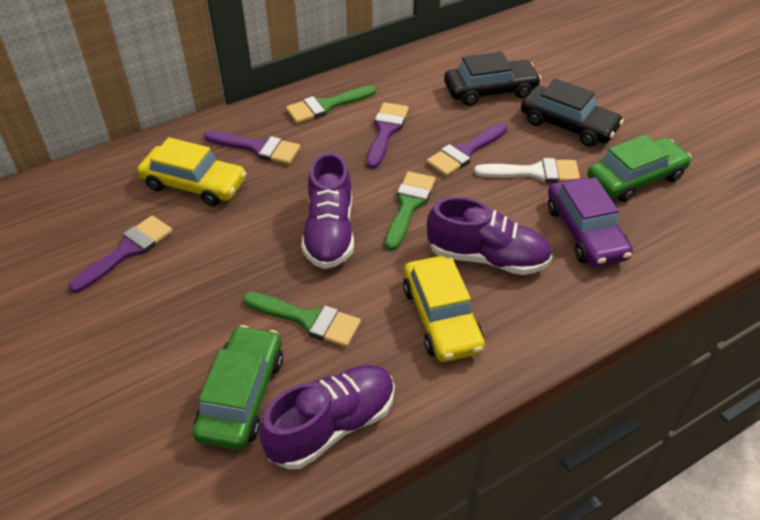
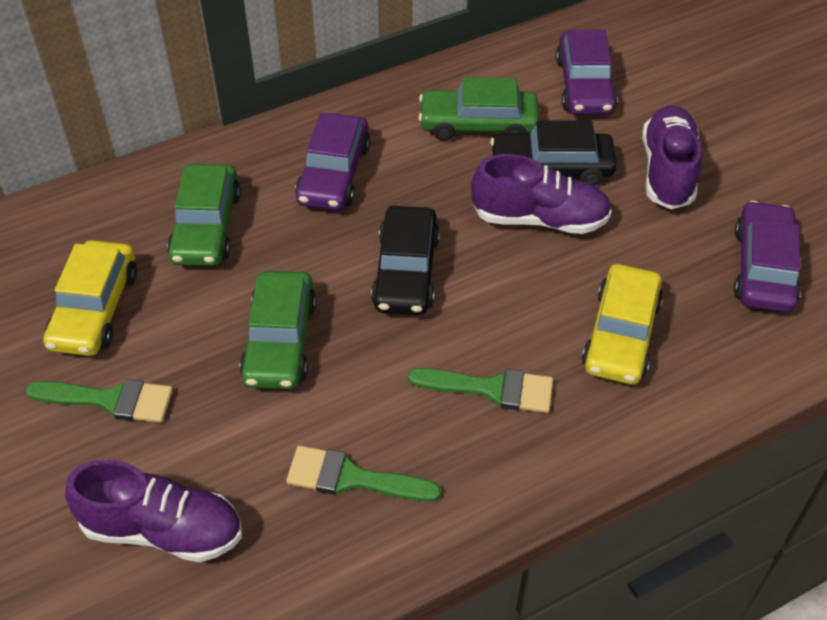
green car: [193,325,283,450] [587,135,691,202] = 2 -> [167,164,241,266] [240,271,316,389] [419,77,539,141] = 3
purple brush: [69,215,173,293] [204,130,300,164] [367,102,409,169] [426,123,507,176] = 4 -> none = 0
purple car: [548,177,633,267] = 1 -> [295,113,370,211] [556,30,618,115] [734,201,801,312] = 3
white brush: [474,158,580,183] = 1 -> none = 0

